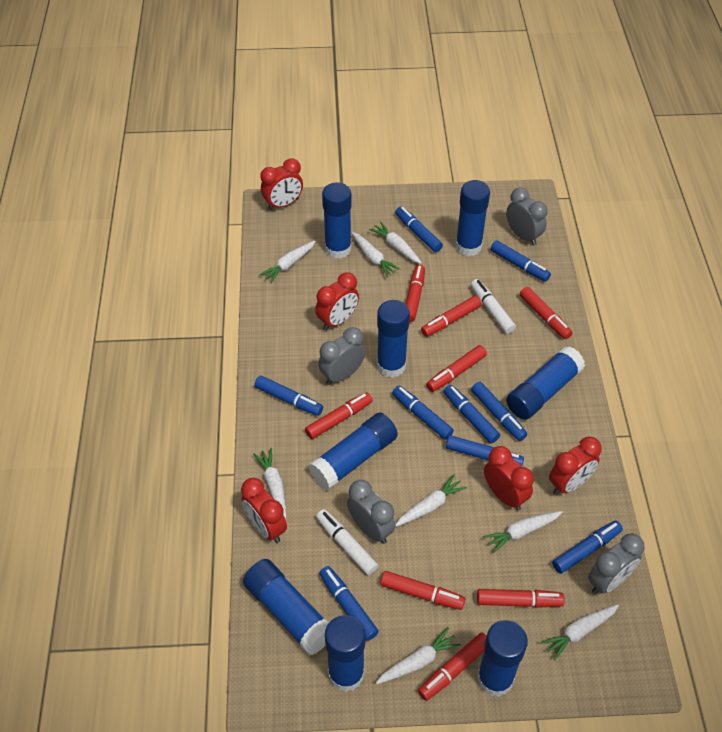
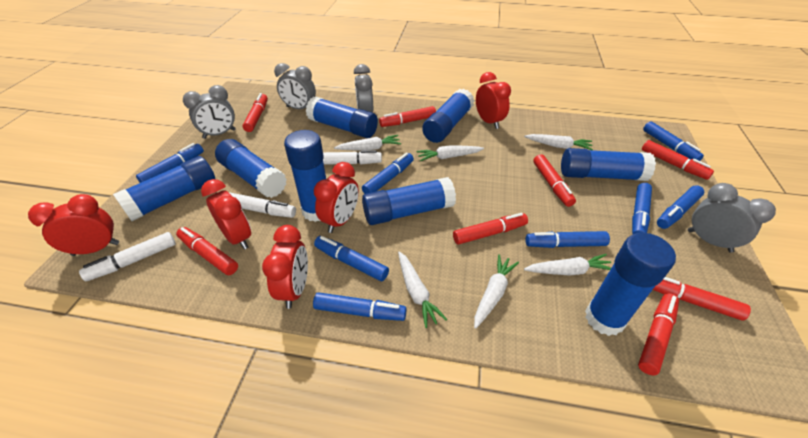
blue marker: [254,375,323,416] [319,566,379,641] [392,386,454,440] [395,207,443,252] [444,385,500,444] [446,435,524,466] [471,382,527,441] [490,240,551,282] [552,521,623,574] = 9 -> [136,143,204,183] [313,292,407,321] [314,236,389,281] [362,152,414,194] [525,231,610,248] [632,183,652,234] [643,121,704,161] [657,185,704,229] = 8
white carrot: [253,448,286,520] [259,241,316,283] [352,232,401,277] [369,222,422,264] [376,627,461,684] [396,474,467,527] [483,511,562,553] [540,604,619,661] = 8 -> [334,135,401,150] [398,252,447,328] [417,145,484,161] [474,254,519,329] [524,134,593,150] [524,254,611,276] = 6
white marker: [316,509,378,575] [471,279,516,334] = 2 -> [79,232,176,281] [229,192,296,218] [323,150,382,165] = 3

